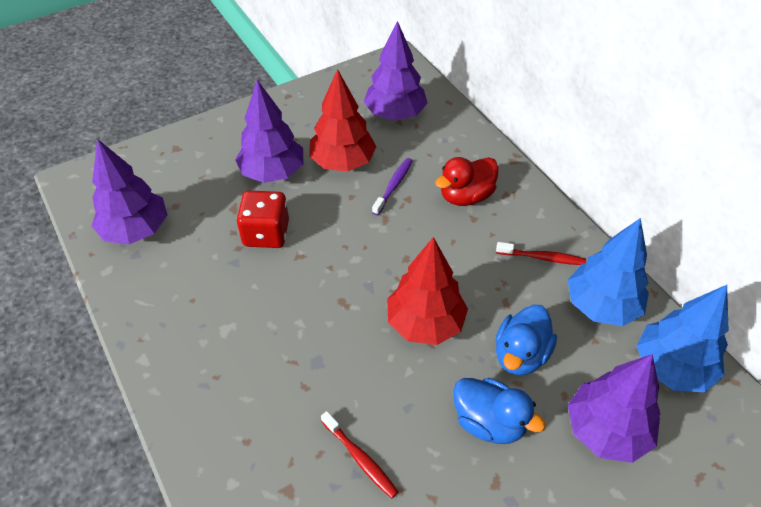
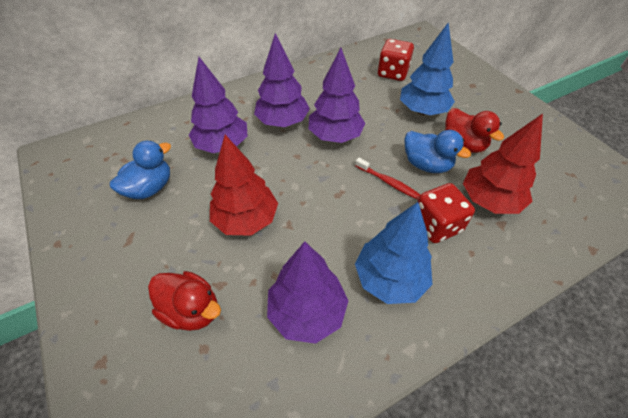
purple toothbrush: [372,158,413,215] = 1 -> none = 0
red dice: [237,190,289,248] = 1 -> [378,39,414,81] [418,183,475,243] = 2
red duck: [435,157,499,206] = 1 -> [148,271,221,331] [445,108,504,153] = 2
red toothbrush: [321,411,398,499] [496,242,586,265] = 2 -> [355,158,420,200] = 1

